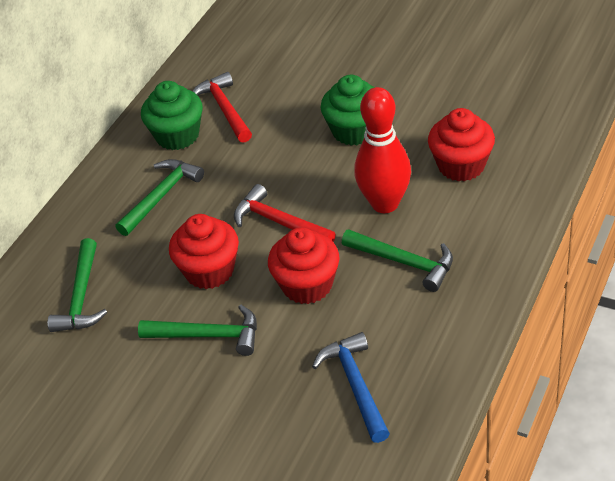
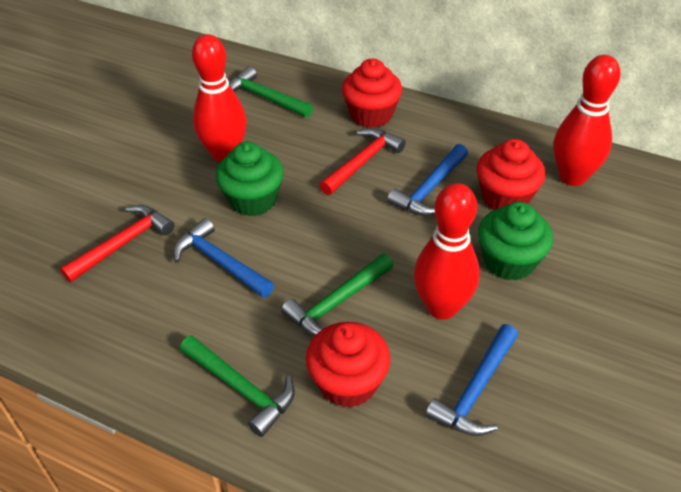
blue hammer: [312,332,390,443] = 1 -> [173,218,274,298] [387,144,468,216] [425,324,518,436] = 3
green hammer: [48,238,107,332] [115,159,204,236] [138,305,257,356] [342,229,453,292] = 4 -> [180,335,295,437] [229,66,313,118] [281,253,393,336] = 3
red bowling pin: [354,87,411,213] = 1 -> [192,34,247,162] [414,183,480,320] [554,55,621,186] = 3

